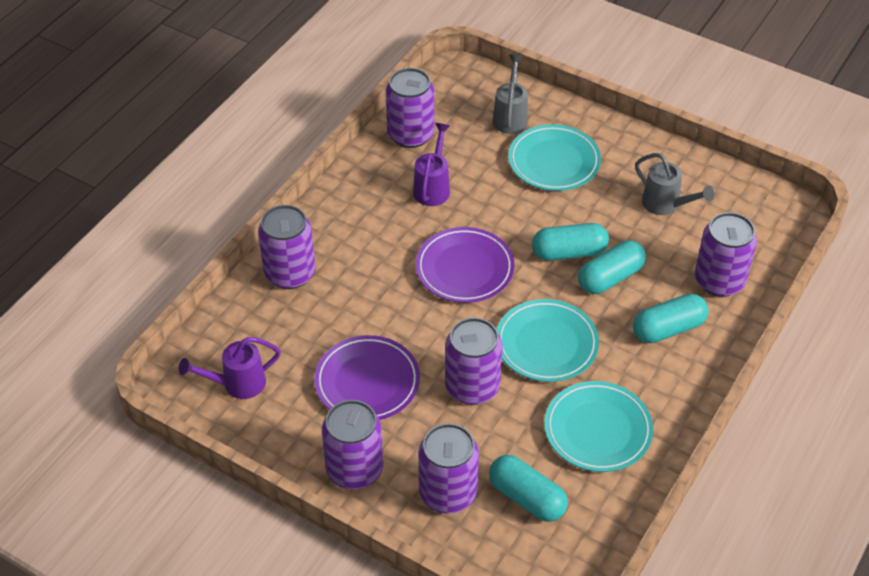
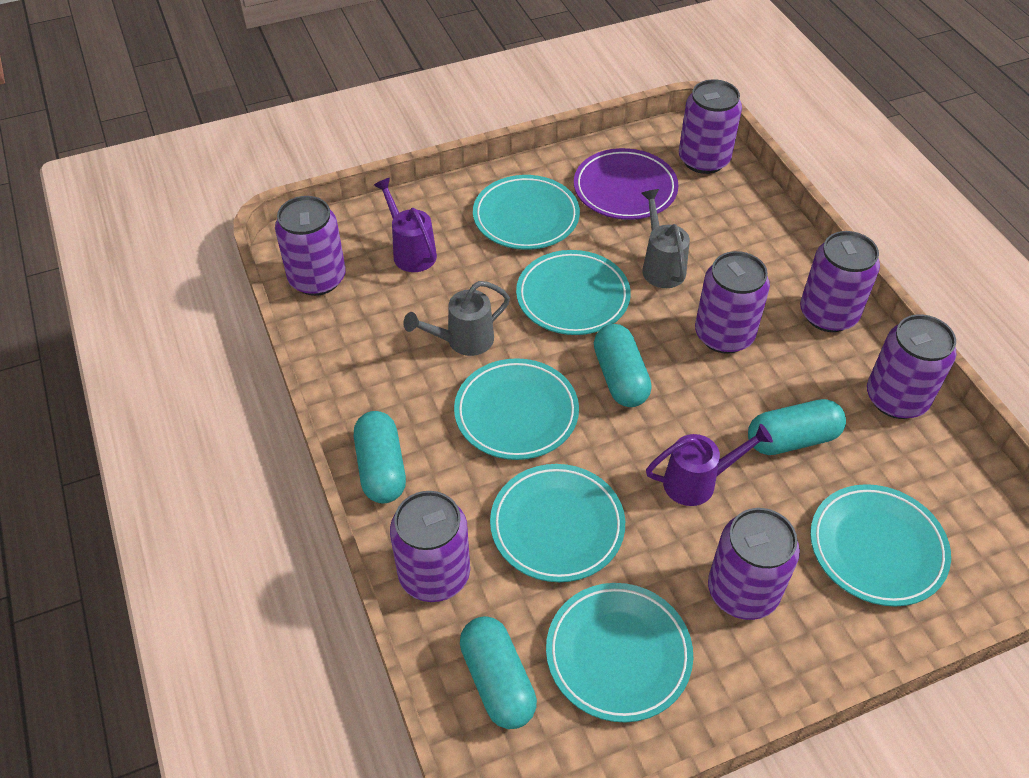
purple can: [258,205,315,289] [322,400,383,489] [386,68,435,148] [418,423,479,514] [445,318,503,405] [695,212,757,297] = 6 -> [275,196,346,296] [390,491,470,602] [679,79,742,174] [695,251,770,354] [708,508,800,620] [800,231,880,332] [867,314,957,419] = 7
purple plate: [314,335,420,420] [416,227,514,303] = 2 -> [574,148,678,220] = 1
turquoise plate: [497,299,599,382] [508,124,601,191] [544,381,653,472] = 3 -> [454,358,579,460] [473,175,580,250] [490,464,625,582] [516,250,631,335] [546,583,693,723] [810,484,951,607] = 6

